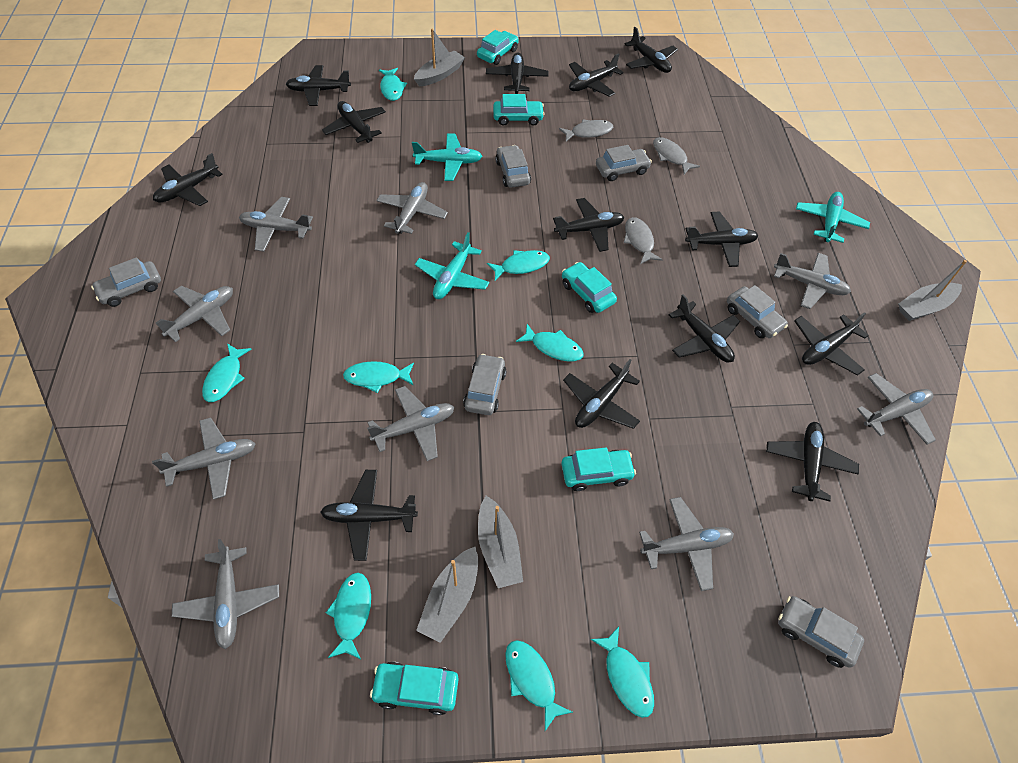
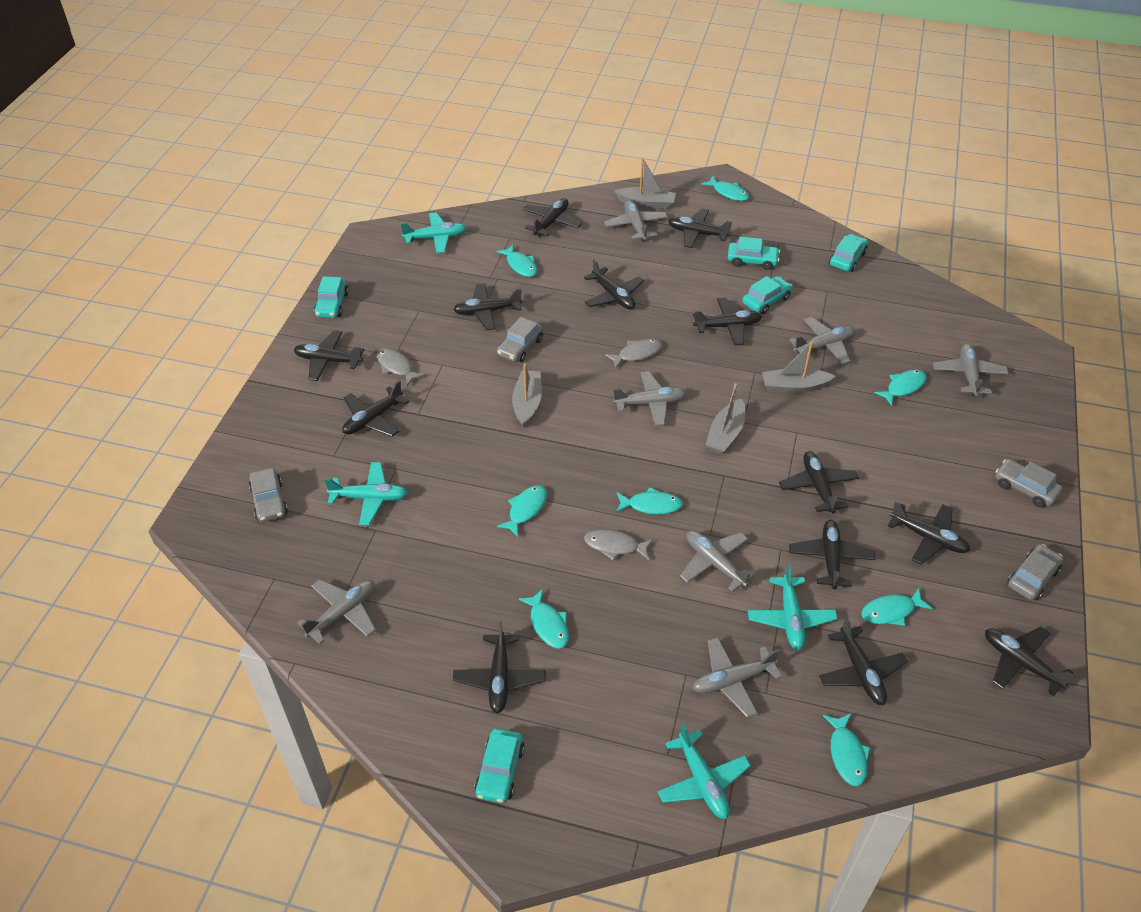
grey car: [91,257,161,307] [463,354,506,415] [495,145,531,188] [596,145,652,181] [727,285,788,338] [778,596,864,668] = 6 -> [249,468,288,522] [497,317,544,362] [996,459,1063,507] [1007,544,1063,600] = 4
grey plane: [152,418,256,500] [156,286,233,342] [172,539,279,649] [239,197,313,252] [367,386,454,461] [376,182,448,234] [639,497,734,591] [774,253,851,309] [857,373,936,445] = 9 -> [297,579,376,644] [604,200,668,242] [613,371,687,426] [680,530,757,592] [693,637,782,718] [789,317,855,364] [933,343,1009,396] = 7
turquoise plane: [412,133,482,181] [415,232,489,299] [796,192,870,243] = 3 -> [324,462,408,525] [400,212,466,253] [657,723,751,819] [748,564,838,650] = 4

